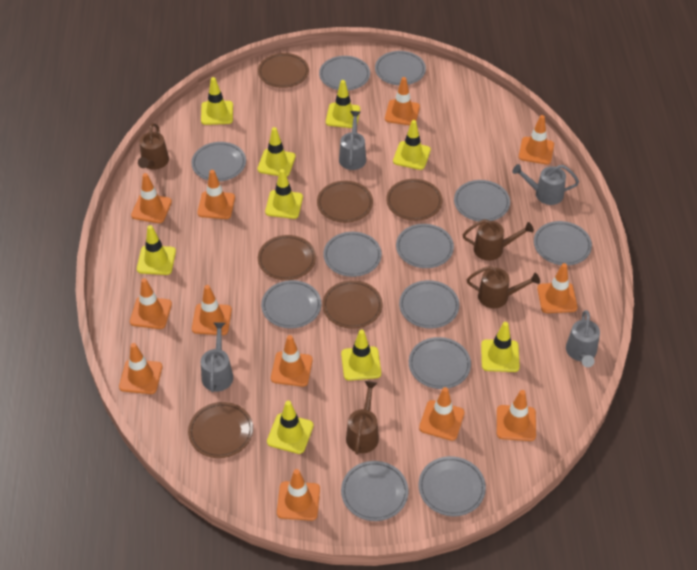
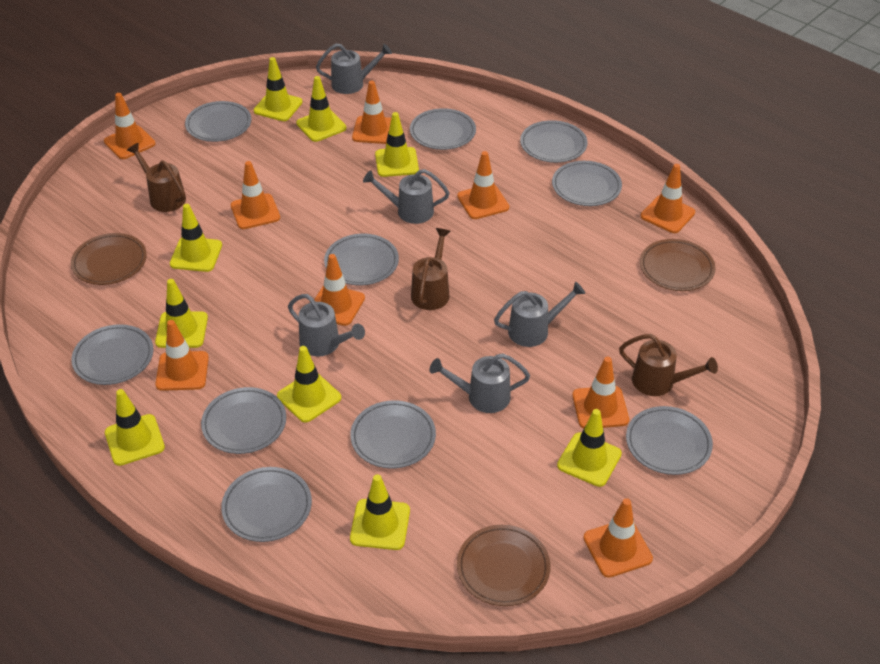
brown plate: [188,402,253,458] [258,53,309,88] [258,235,316,280] [317,181,373,223] [322,280,382,329] [386,179,443,221] = 6 -> [71,233,147,285] [457,525,550,606] [640,239,715,291] = 3
brown watering can: [138,123,169,170] [346,381,379,455] [463,219,534,261] [467,266,540,308] = 4 -> [127,143,186,212] [411,228,451,310] [619,334,718,396] = 3
grey plate: [191,142,246,181] [261,280,321,328] [319,56,370,90] [323,232,382,277] [341,461,408,521] [375,51,426,85] [396,224,454,268] [399,280,459,329] [409,337,471,389] [418,456,486,516] [454,180,510,221] [534,221,592,266] = 12 -> [71,324,154,385] [185,101,252,142] [201,387,286,454] [221,467,312,542] [324,234,399,285] [350,400,436,469] [410,108,476,150] [520,120,588,163] [552,161,622,206] [626,406,713,475] = 10
grey watering can: [201,322,233,392] [339,111,366,170] [512,164,579,205] [566,310,600,367] = 4 -> [288,294,365,356] [316,43,392,94] [363,169,450,224] [430,353,530,413] [494,282,585,347] = 5
orange traffic cone: [119,343,162,394] [130,278,172,329] [131,173,172,223] [192,285,232,335] [197,170,235,219] [271,335,313,387] [277,469,320,521] [385,77,420,125] [419,387,464,441] [497,390,536,441] [519,115,554,164] [537,263,578,313] = 12 -> [104,93,155,159] [155,320,209,391] [231,161,280,229] [314,254,365,326] [352,81,391,144] [457,151,509,219] [572,356,629,428] [584,498,653,578] [641,164,695,233] = 9

